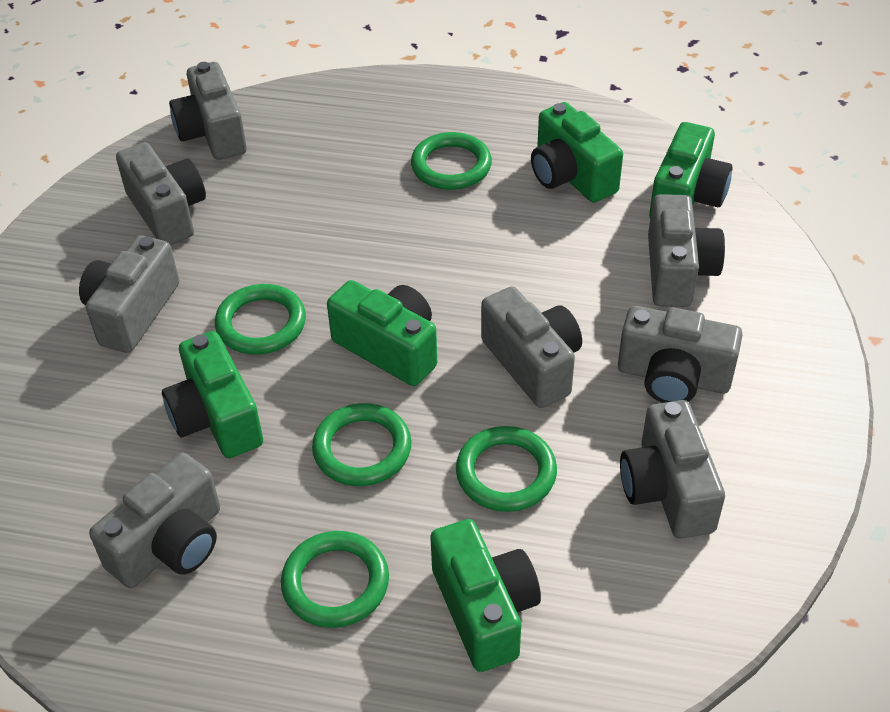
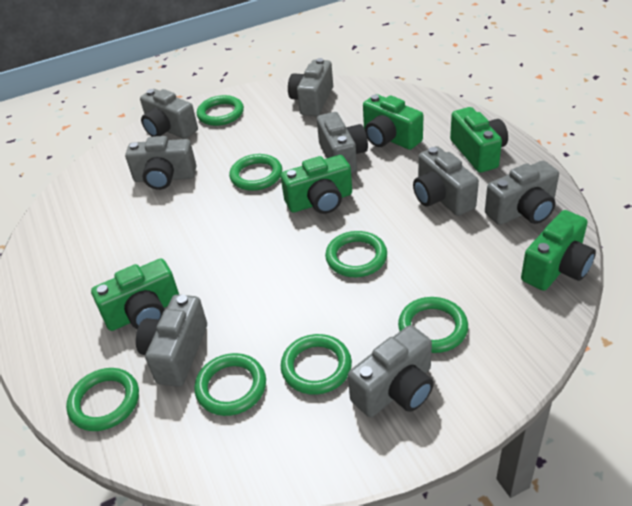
green ring: [215,284,306,355] [281,531,389,628] [312,403,412,486] [411,132,492,190] [456,426,557,512] = 5 -> [66,368,139,431] [194,353,266,416] [197,95,244,126] [229,154,282,191] [281,334,352,395] [325,231,387,277] [398,297,468,353] = 7

